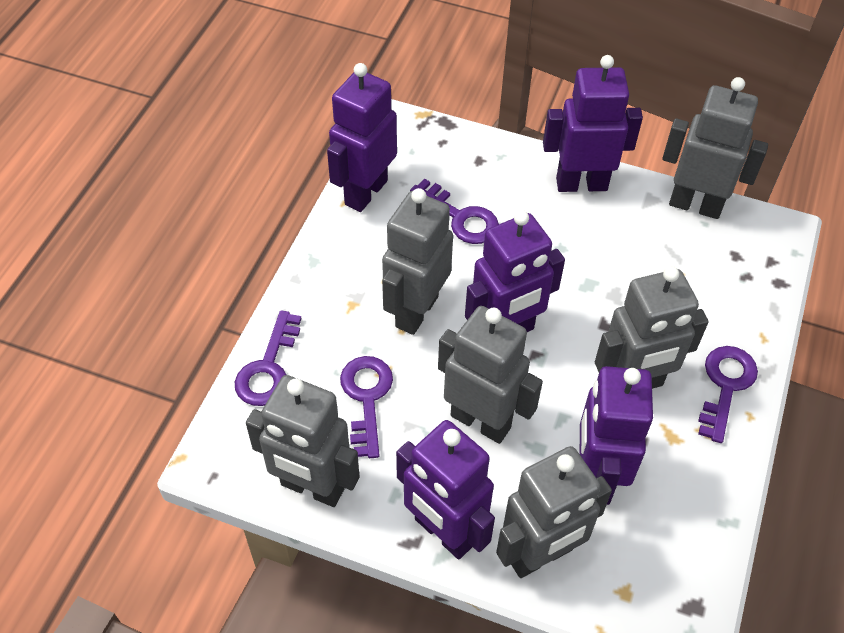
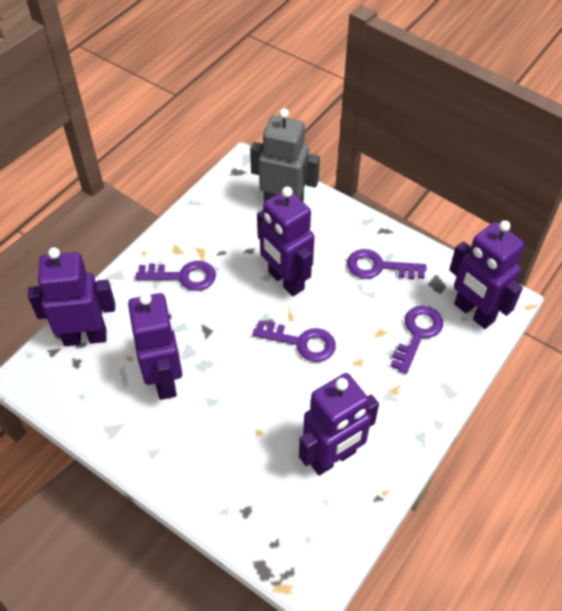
grey robot: [246,375,360,507] [382,188,453,335] [438,306,543,444] [496,446,612,578] [595,266,709,389] [662,77,768,219] = 6 -> [250,108,320,202] = 1

